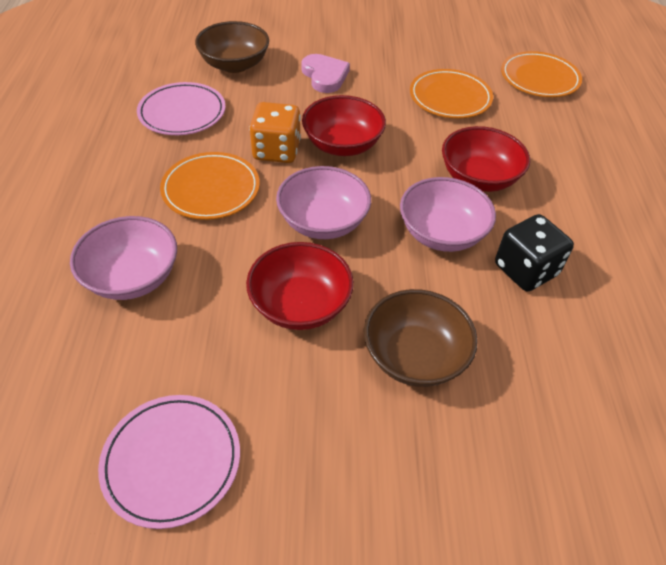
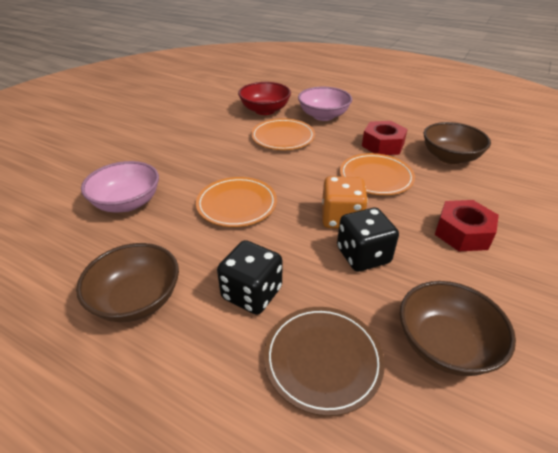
black dice: [495,214,574,291] = 1 -> [217,240,282,315] [337,208,399,272] = 2
brown bowl: [195,21,269,73] [364,289,478,387] = 2 -> [76,243,179,322] [400,281,516,376] [424,122,491,164] = 3
brown plate: none = 0 -> [264,307,385,416] = 1
pink bowl: [70,216,177,300] [276,166,371,239] [400,177,496,252] = 3 -> [81,161,159,212] [298,87,352,121] = 2
pink heart: [301,54,350,93] = 1 -> none = 0
pink plate: [98,395,240,529] [137,82,226,135] = 2 -> none = 0
red bowl: [246,242,354,330] [302,95,386,156] [442,126,530,192] = 3 -> [238,82,291,115] = 1
red nut: none = 0 -> [362,121,408,155] [435,200,499,251] = 2

